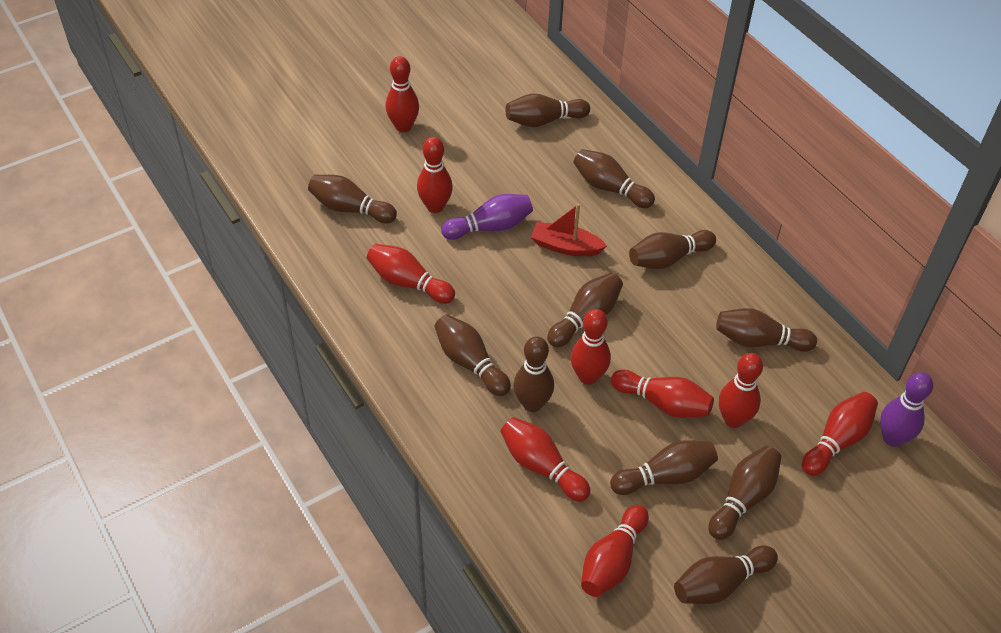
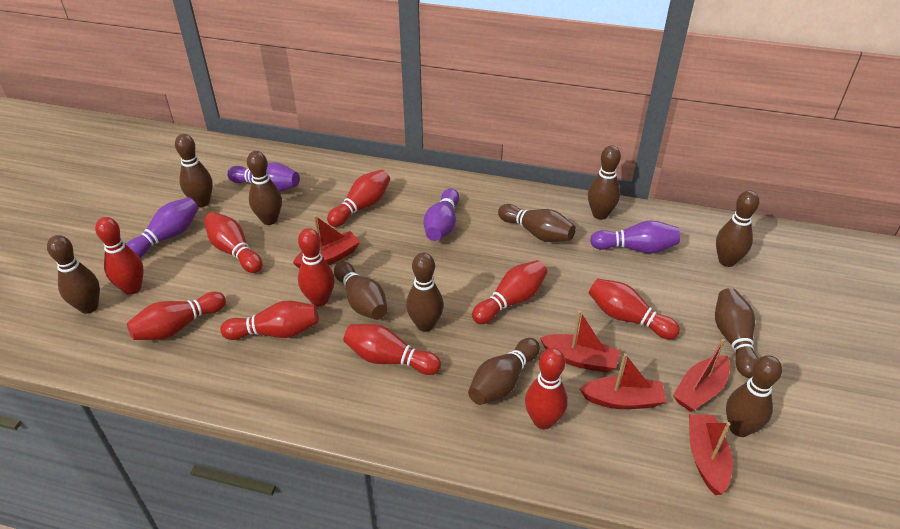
purple bowling pin: [441,194,533,240] [880,372,933,447] = 2 -> [126,197,199,258] [227,162,300,192] [424,188,459,241] [590,220,680,254] = 4
red boat: [531,204,607,256] = 1 -> [293,215,360,269] [540,310,621,373] [579,353,666,409] [673,339,730,412] [689,414,733,495] = 5
red bowling pin: [367,244,455,304] [386,56,419,132] [417,137,453,213] [500,417,591,502] [571,309,611,385] [581,505,649,597] [611,369,714,418] [719,353,763,428] [802,392,878,476] = 9 -> [95,217,144,295] [127,292,226,340] [204,212,262,273] [220,301,319,340] [298,228,335,306] [327,170,390,227] [343,324,441,375] [472,260,547,324] [525,348,568,429] [589,279,680,339] = 10

